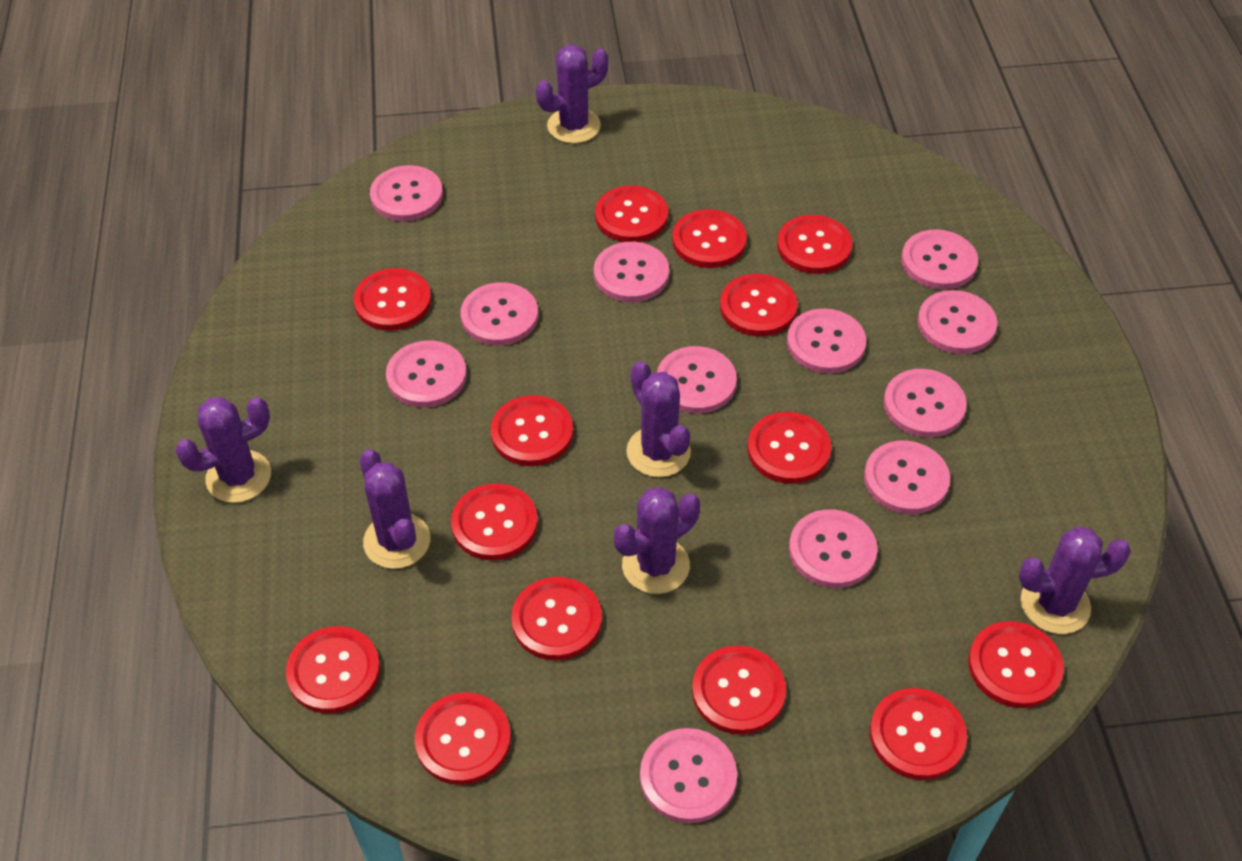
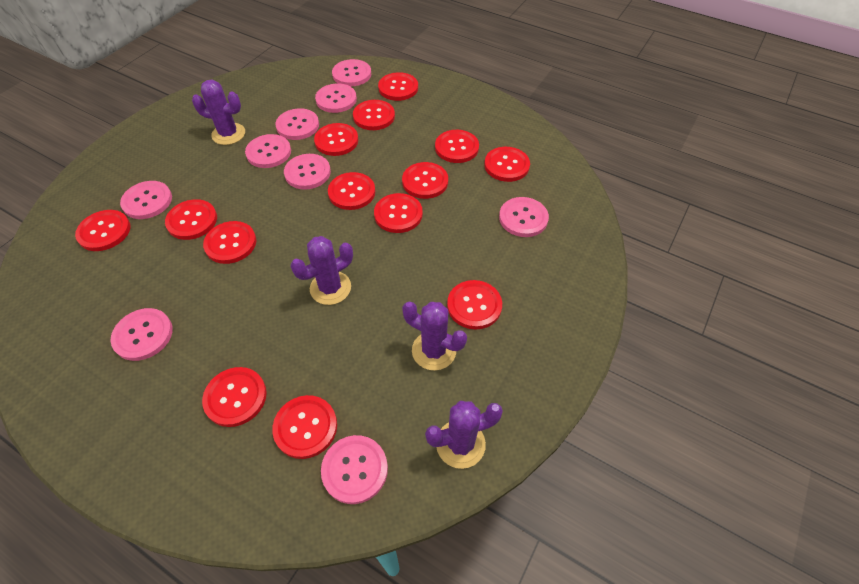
pink button: [370,165,443,221] [386,341,467,408] [460,282,538,346] [594,242,669,302] [640,728,737,824] [657,346,737,414] [787,308,866,374] [789,509,877,588] [864,441,950,514] [883,369,967,438] [901,229,978,290] [918,290,997,354] = 12 -> [111,308,173,361] [120,181,172,219] [245,134,291,168] [275,108,319,140] [284,154,331,190] [315,84,357,113] [321,435,388,504] [332,59,371,86] [499,197,549,237] = 9
purple cactus: [175,397,271,503] [359,449,431,569] [536,45,608,144] [614,487,700,594] [626,361,691,477] [1019,527,1131,634] = 6 -> [192,80,245,145] [290,236,353,305] [402,302,467,370] [425,401,503,469] = 4

